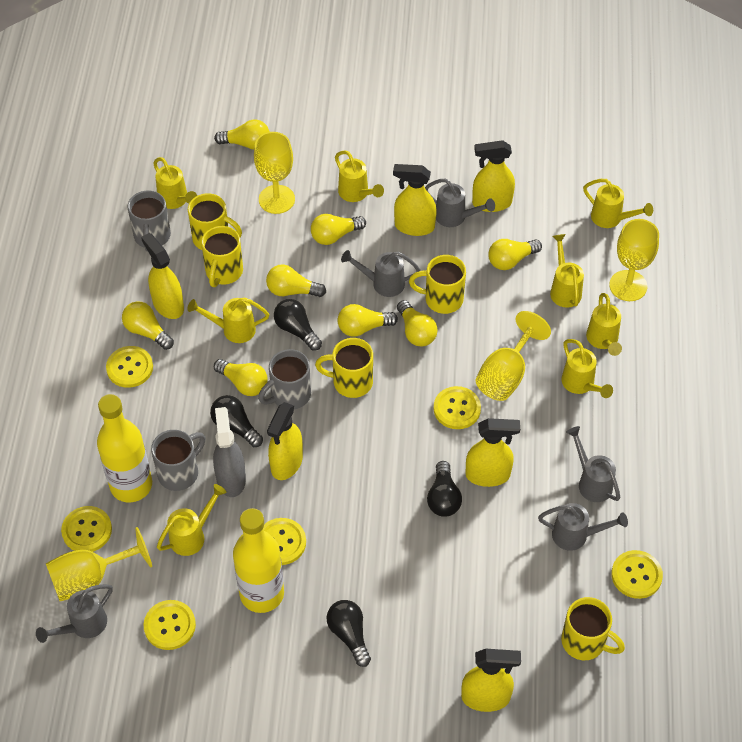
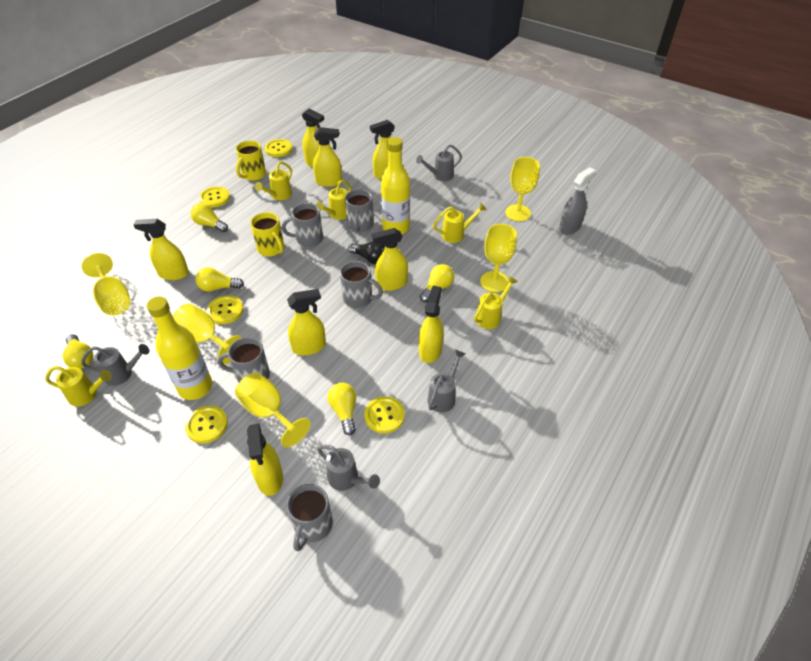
black light bulb: [210,395,263,447] [274,299,322,351] [326,600,371,667] [427,461,462,517] = 4 -> [348,241,385,264] = 1
grey mug: [128,190,171,252] [151,430,205,491] [258,349,311,409] = 3 -> [218,337,270,382] [282,203,323,247] [287,484,333,551] [340,261,383,308] [345,189,374,232] = 5
grey watering can: [36,584,113,643] [341,250,420,297] [425,179,495,227] [538,503,628,551] [566,426,620,502] = 5 -> [81,344,149,386] [317,445,380,491] [416,145,462,181] [427,349,465,413] = 4
yellow button: [61,506,112,552] [106,346,153,388] [144,600,196,650] [264,518,306,565] [434,386,481,429] [611,550,663,599] = 6 -> [185,406,228,443] [199,186,230,208] [207,295,243,324] [265,139,292,157] [364,396,405,434] = 5
yellow goblet: [46,527,152,601] [254,132,295,214] [476,311,551,401] [609,219,659,301] = 4 -> [81,253,131,315] [173,304,242,364] [235,372,311,447] [480,224,517,292] [505,157,540,221] = 5
yellow light bulb: [122,301,174,350] [214,119,270,150] [214,359,268,396] [266,264,326,297] [311,214,366,245] [338,304,398,337] [397,300,438,346] [488,239,542,270] = 8 -> [63,334,93,369] [191,203,228,232] [196,267,244,292] [327,383,356,435] [420,264,454,303] = 5
yellow mug: [188,193,242,250] [201,226,243,287] [315,338,373,398] [409,255,466,314] [561,597,625,660] = 5 -> [236,141,266,181] [250,212,284,256] = 2
yellow spray bottle: [141,233,184,319] [267,402,303,480] [393,164,437,236] [461,649,521,712] [465,418,520,487] [472,140,515,212] = 6 -> [133,219,189,280] [247,423,283,496] [287,289,326,355] [302,109,324,167] [313,127,342,187] [370,120,395,179] [372,228,408,291] [419,286,444,363] = 8
yellow watering can: [153,157,197,209] [157,484,226,556] [187,297,269,343] [335,150,384,202] [550,234,584,308] [561,339,613,398] [583,179,653,228] [586,293,622,356] = 8 -> [45,366,112,407] [255,161,292,200] [316,180,351,220] [433,203,486,243] [474,276,518,329] = 5

